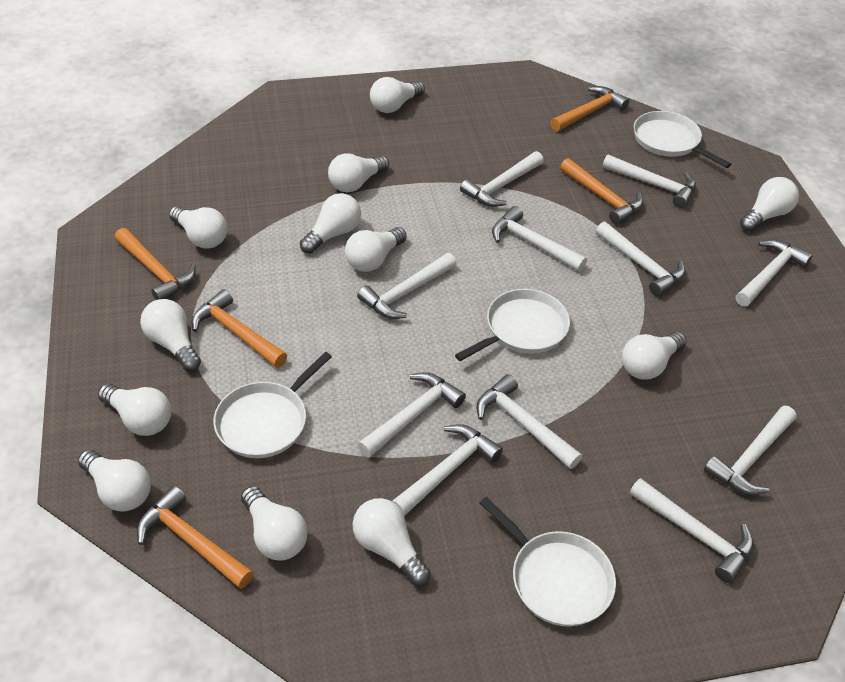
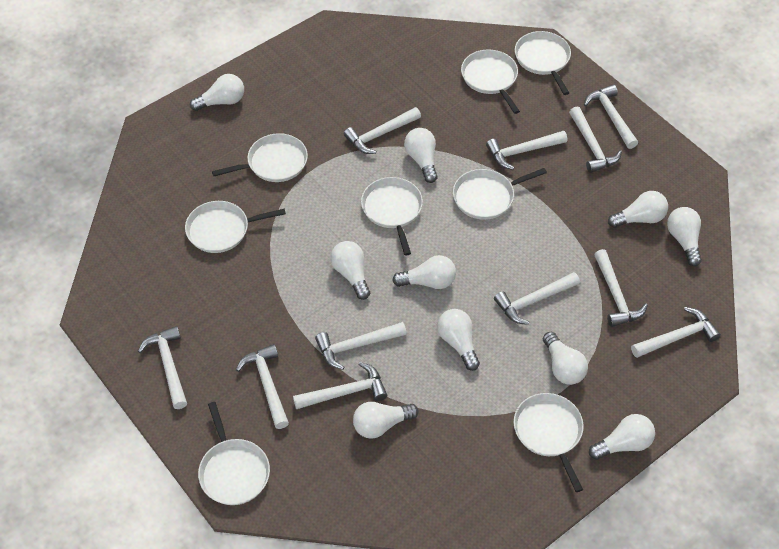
orange hammer: [115,228,196,300] [137,486,254,589] [191,289,287,368] [551,86,630,132] [560,158,643,225] = 5 -> none = 0
white light bulb: [78,449,151,511] [98,384,171,436] [140,299,201,371] [169,206,227,248] [241,486,308,561] [300,193,361,254] [328,153,389,192] [345,227,407,272] [353,498,431,586] [370,77,425,113] [622,332,687,380] [740,177,799,232] = 12 -> [190,74,244,111] [330,241,370,300] [353,402,418,439] [392,255,456,289] [404,128,438,183] [437,309,480,371] [543,332,588,385] [589,414,655,460] [608,191,668,228] [667,207,702,266] = 10
white pan: [213,352,332,458] [455,289,570,361] [480,497,616,626] [634,111,731,168] = 4 -> [185,201,286,253] [198,402,270,505] [212,133,308,182] [361,177,423,255] [453,168,547,220] [461,49,520,114] [514,393,584,492] [515,31,571,95] = 8

